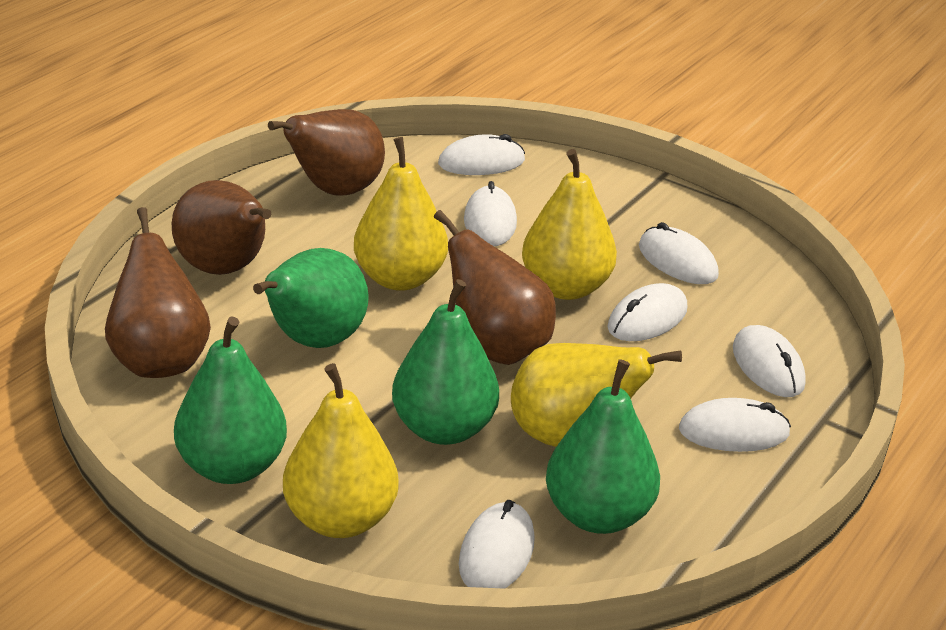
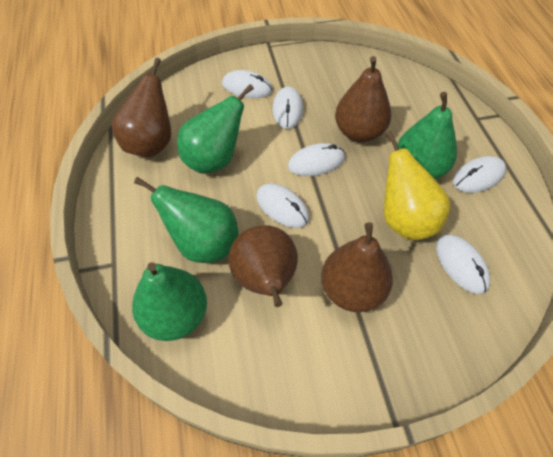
white mouse: [438,134,525,175] [459,500,535,589] [464,181,517,246] [607,283,687,341] [639,222,719,284] [679,398,791,452] [733,325,806,397] = 7 -> [222,70,273,98] [256,183,309,228] [272,86,303,129] [288,143,345,176] [436,235,490,294] [453,156,506,193] = 6
yellow pear: [283,363,399,538] [354,137,448,291] [511,343,682,447] [522,149,617,300] = 4 -> [384,131,450,240] = 1

